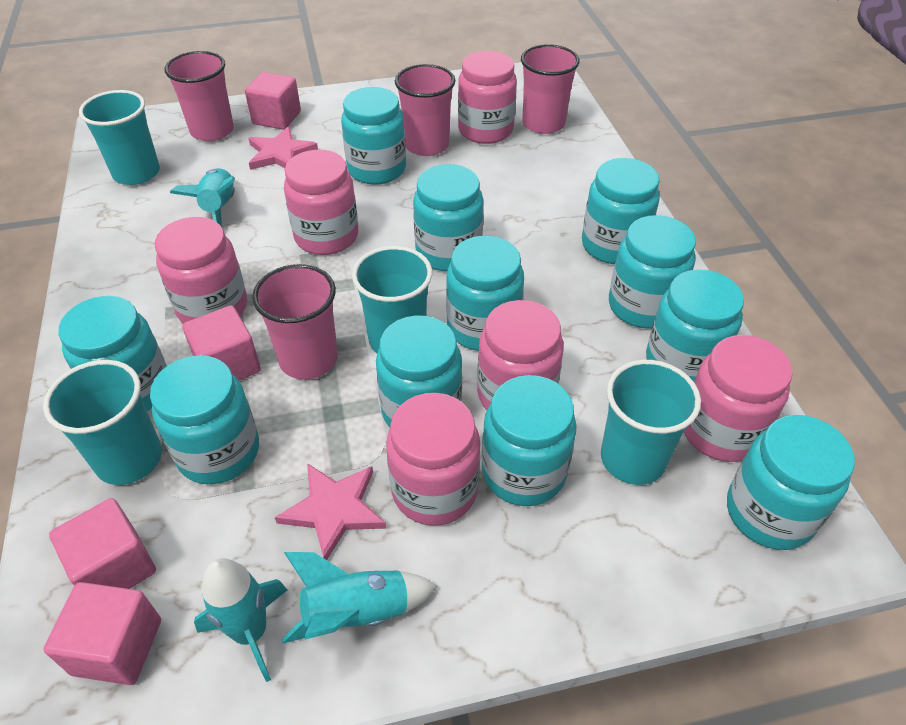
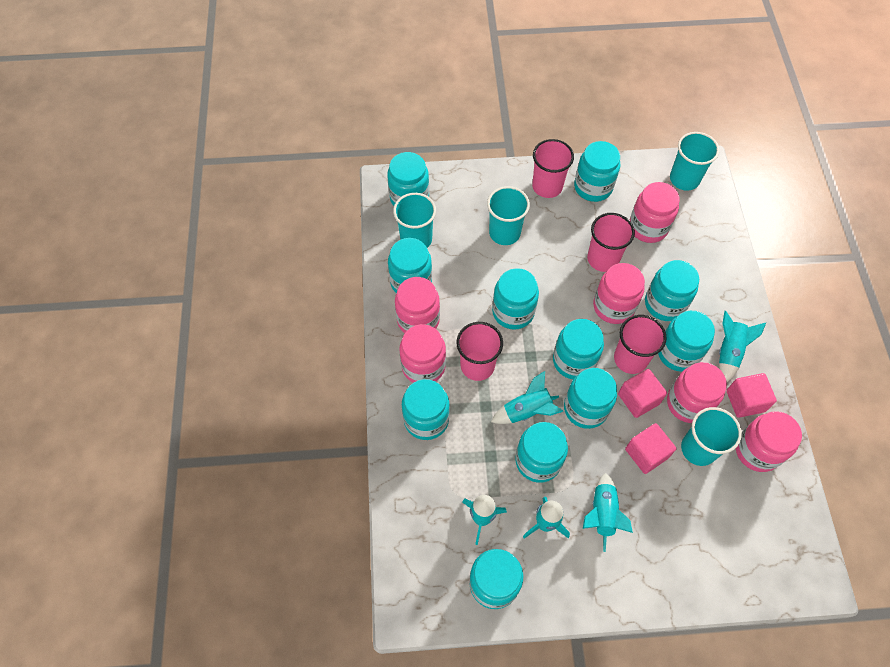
pink cube: [43,582,161,685] [49,498,156,589] [182,305,261,381] [245,72,301,130] = 4 -> [618,369,667,418] [625,423,677,474] [726,373,777,418] = 3
pink star: [248,126,318,170] [275,463,386,560] = 2 -> none = 0
turquoise rocket: [170,168,235,227] [194,558,287,682] [282,552,438,644] = 3 -> [462,495,507,545] [491,371,564,424] [523,497,570,539] [583,473,633,552] [719,311,766,382] = 5

